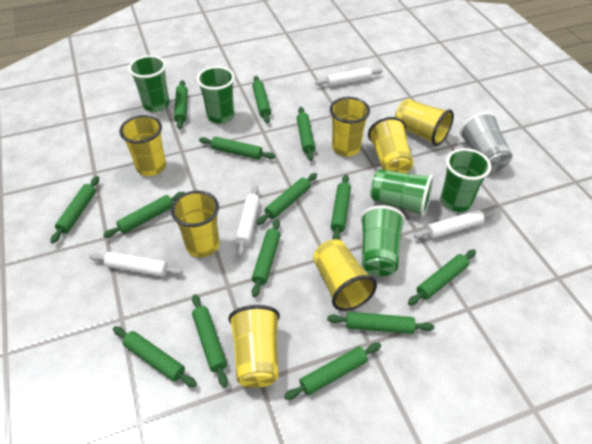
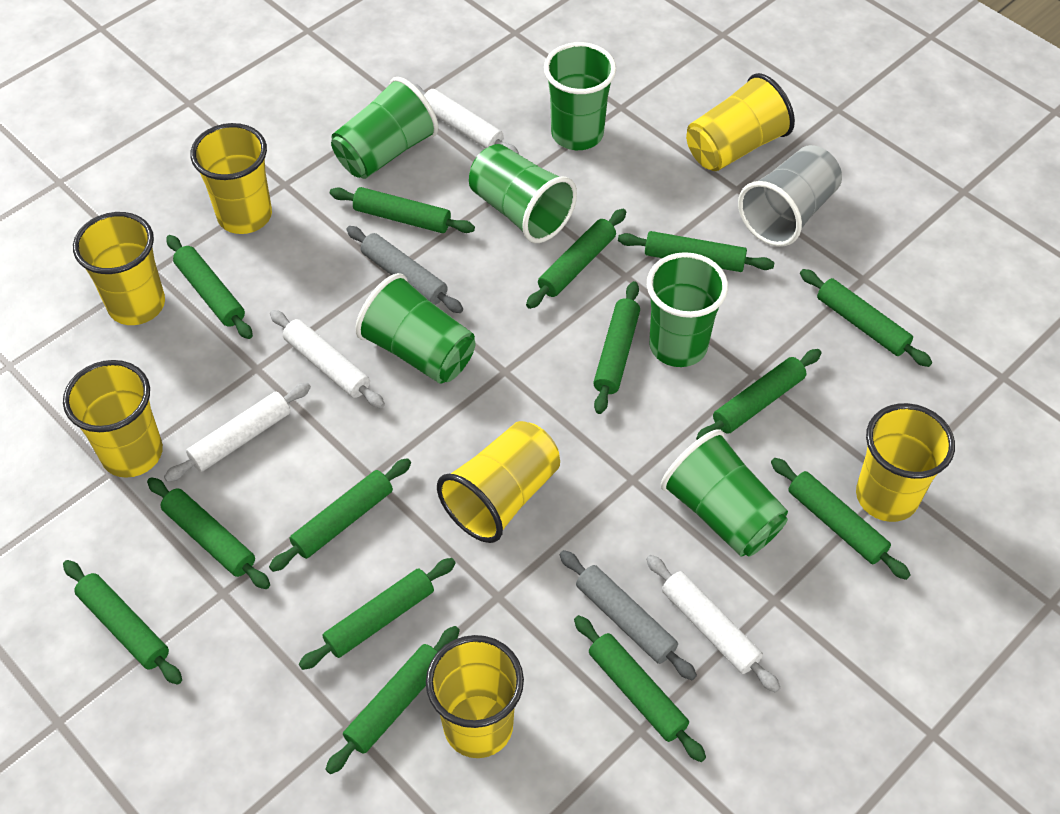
green cup: [128,55,170,112] [197,66,235,124] [360,205,406,276] [370,169,434,217] [441,148,491,212] = 5 -> [331,77,438,179] [355,273,476,384] [469,144,577,243] [544,42,616,150] [647,252,728,367] [661,429,788,557] = 6
grey rolling pin: none = 0 -> [346,226,463,313] [560,550,697,680] = 2

